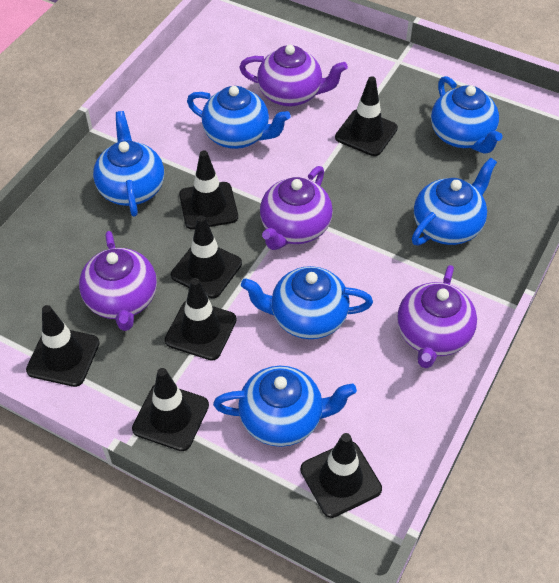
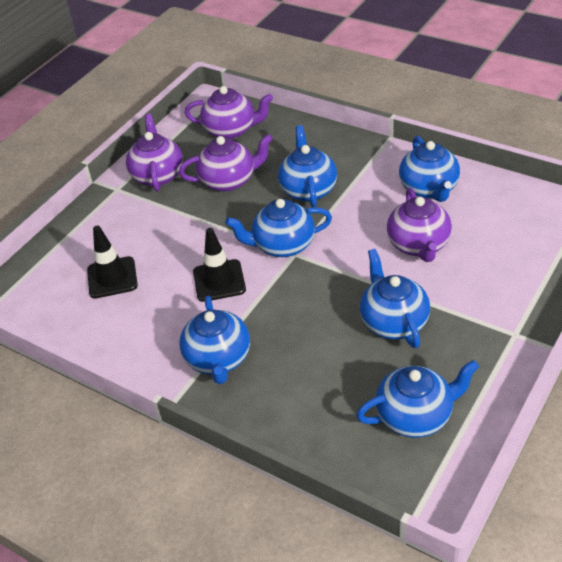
black traffic cone: [26,305,100,387] [132,368,209,451] [165,278,237,361] [171,215,242,298] [179,151,238,230] [300,433,382,518] [335,76,398,156] = 7 -> [87,226,138,299] [193,228,246,302] = 2

